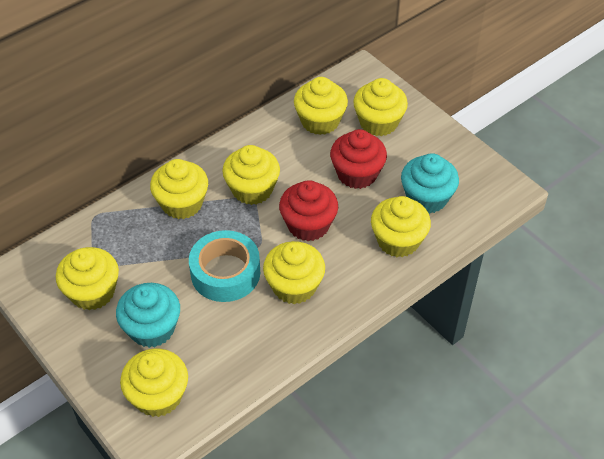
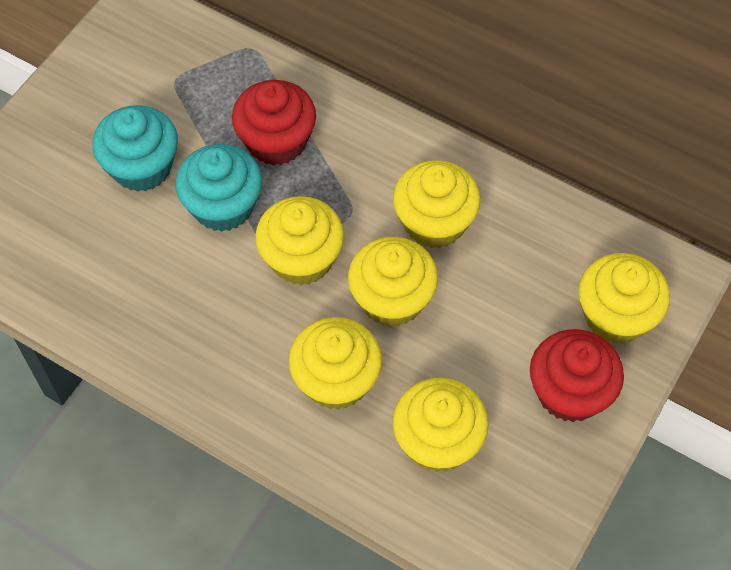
turquoise tape: [189,230,260,302] = 1 -> none = 0
yellow cupcake: [56,247,119,310] [120,349,188,417] [150,159,208,219] [222,145,280,205] [263,241,325,304] [294,77,348,135] [353,78,408,136] [371,196,431,257] = 8 -> [255,196,344,285] [289,317,382,410] [348,237,438,327] [393,160,481,248] [393,378,489,472] [579,253,670,343] = 6

